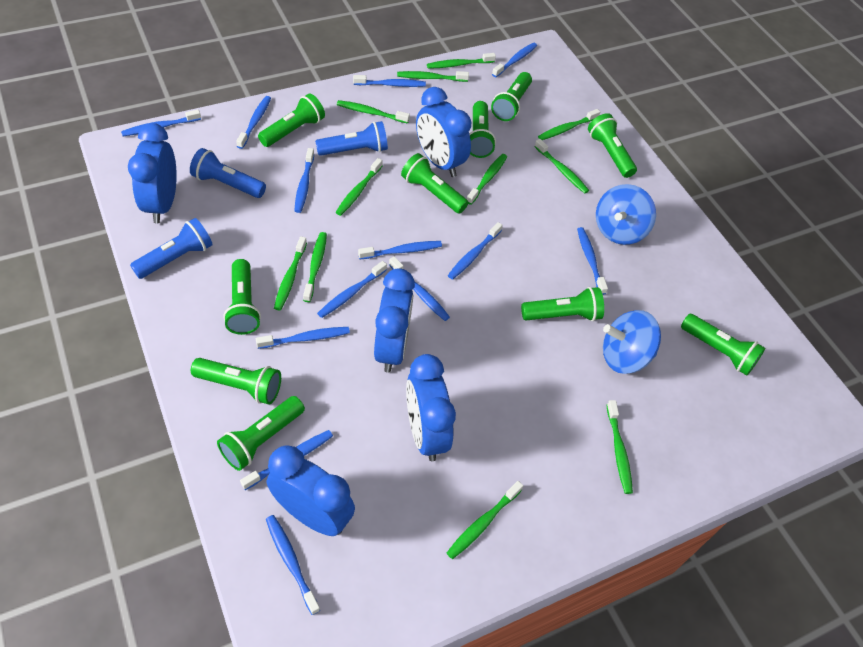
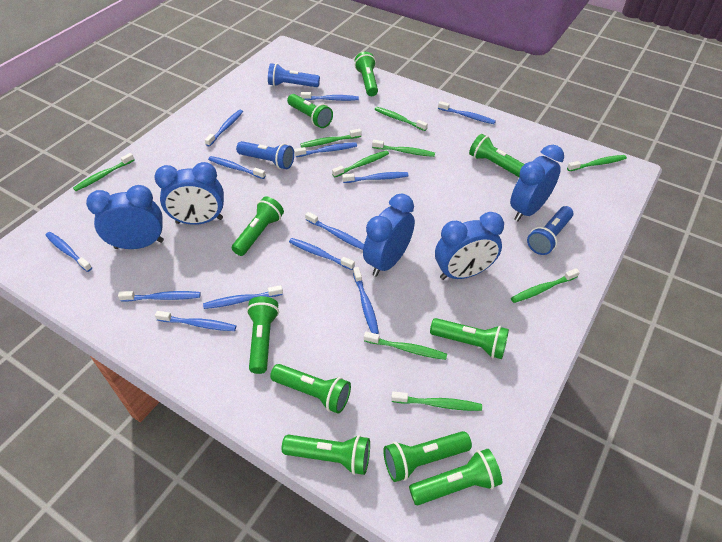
blue spinning top: [596,184,656,245] [603,310,661,374] = 2 -> none = 0
green toothbrush: [274,236,307,311] [303,232,327,302] [335,158,383,216] [337,100,410,124] [397,71,469,82] [427,53,496,69] [447,481,523,559] [467,154,507,205] [534,139,589,194] [538,109,600,140] [607,400,633,494] = 11 -> [73,153,135,191] [300,129,361,148] [332,150,389,177] [364,332,447,360] [372,140,435,157] [374,107,428,131] [391,391,482,411] [511,268,580,303] [567,155,627,171] = 9

